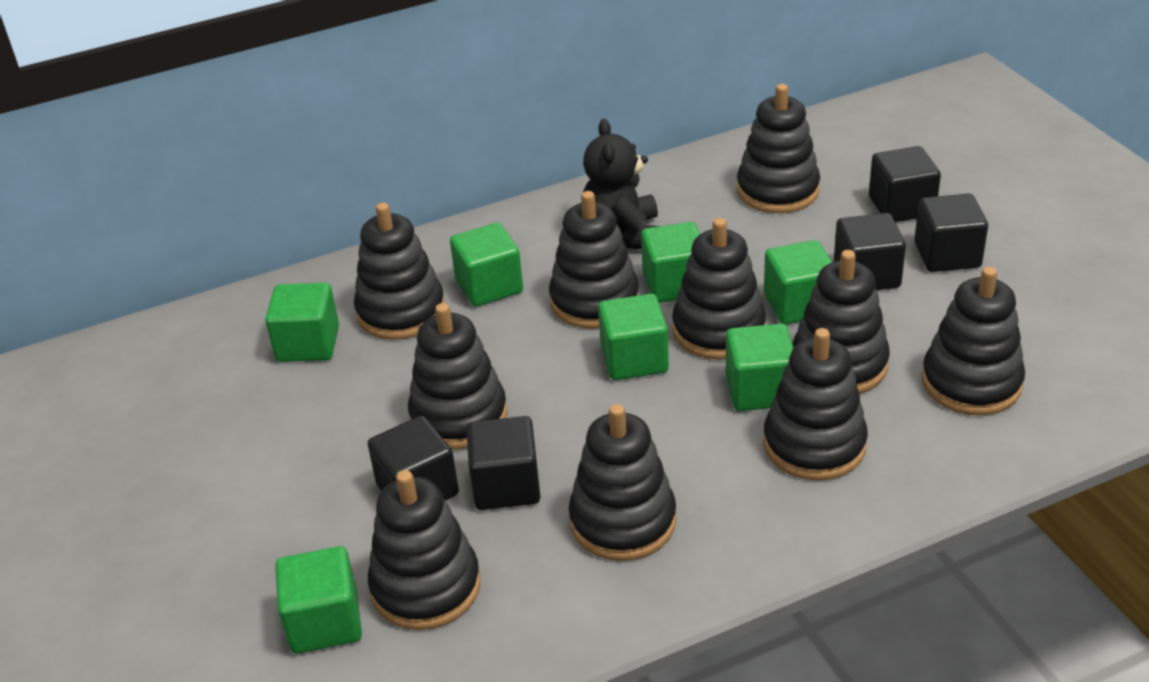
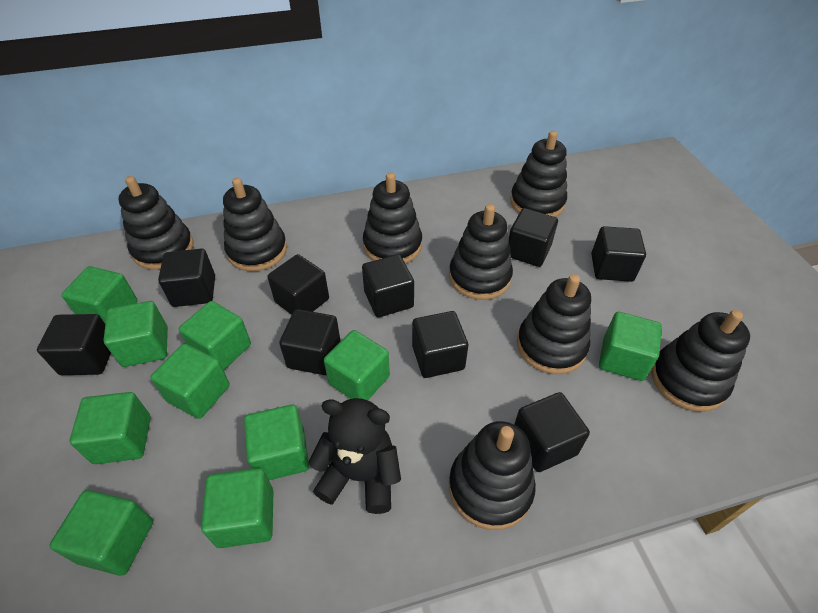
black cube: [368,416,459,501] [466,416,541,510] [834,213,906,290] [869,146,941,222] [914,193,988,272] = 5 -> [37,314,111,375] [158,249,215,307] [267,254,329,315] [279,309,341,375] [362,254,414,317] [412,311,468,378] [509,208,558,267] [514,392,590,472] [591,226,646,282] = 9
black stacking toy: [354,203,445,340] [368,470,480,630] [408,303,507,450] [549,191,639,329] [569,404,676,561] [672,218,766,360] [737,84,820,213] [763,328,868,481] [792,250,890,394] [922,267,1025,415] = 10 -> [118,176,194,270] [223,178,287,271] [363,172,422,264] [449,204,513,300] [449,421,536,530] [510,131,567,217] [517,274,591,374] [652,310,750,412] = 8
green cube: [265,283,339,362] [275,546,362,654] [450,223,523,307] [598,294,669,380] [641,222,700,303] [726,324,793,411] [764,240,832,325] = 7 -> [49,490,153,576] [61,266,138,324] [70,392,151,464] [103,301,168,367] [150,344,230,419] [179,301,251,370] [201,468,273,548] [244,405,309,480] [324,330,390,400] [599,312,662,381] = 10

